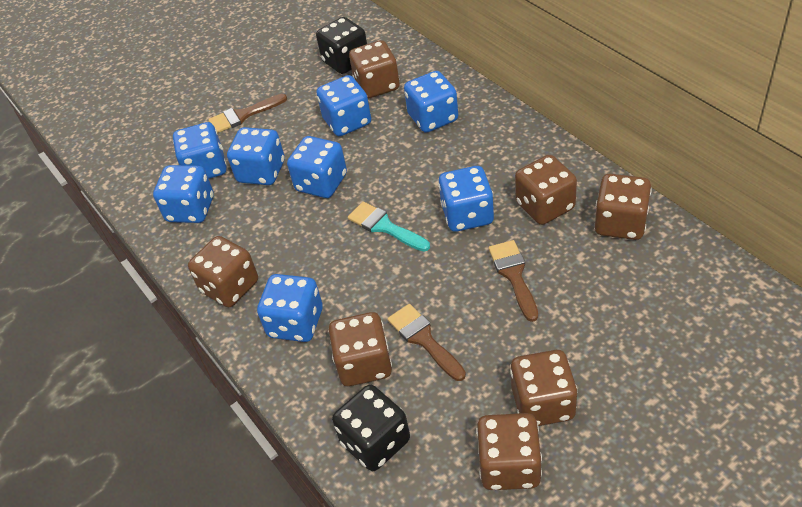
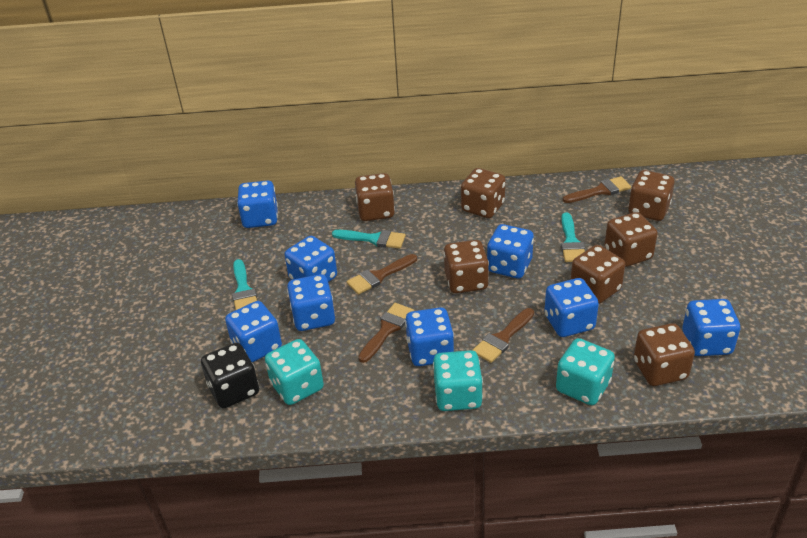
black dice: [316,17,367,74] [332,385,410,471] = 2 -> [201,343,259,408] = 1
brown brush: [208,94,287,133] [388,304,466,381] [489,240,538,322] = 3 -> [347,254,417,294] [358,303,414,363] [472,308,534,363] [563,176,631,203] = 4
turquoise brush: [348,201,430,252] = 1 -> [232,259,257,310] [332,230,406,249] [561,212,585,262] = 3
turquoise dice: none = 0 -> [265,339,324,405] [433,350,483,411] [556,338,615,405] = 3

